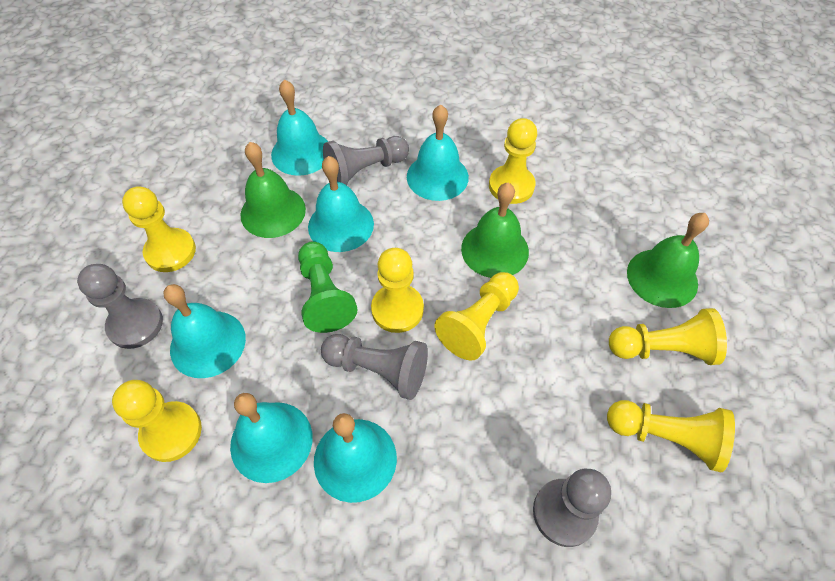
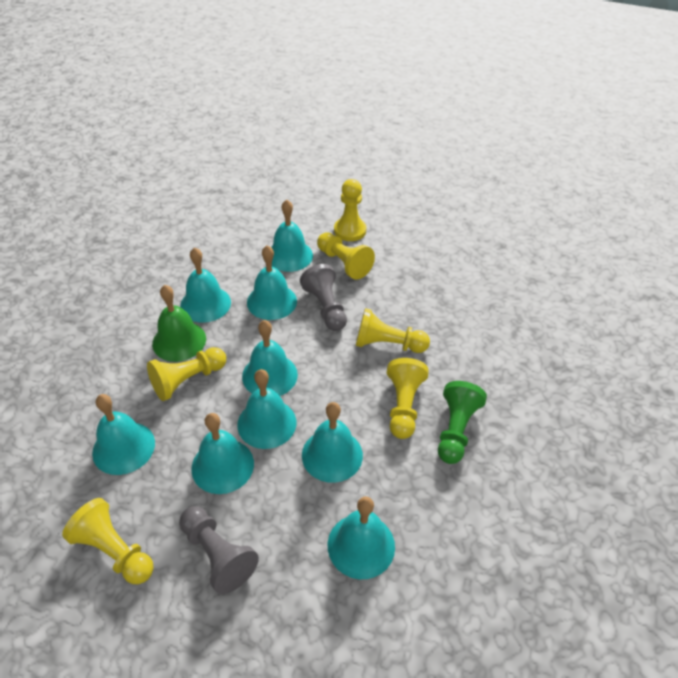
green bell: [240,142,306,238] [461,183,529,278] [627,213,709,308] = 3 -> [152,285,206,362] = 1
grey pawn: [77,264,163,349] [321,334,428,400] [323,136,409,185] [533,469,611,547] = 4 -> [179,506,259,594] [300,264,347,331] = 2
turquoise bell: [164,284,246,378] [230,393,313,483] [271,79,328,176] [308,156,374,252] [314,413,397,503] [407,105,469,201] = 6 -> [92,394,155,475] [180,247,231,323] [191,413,254,494] [237,369,296,449] [242,320,298,396] [247,245,297,320] [271,200,313,272] [302,402,363,483] [328,496,395,579] = 9
yellow pawn: [112,380,202,462] [122,186,196,272] [371,248,424,333] [434,272,519,361] [489,118,537,204] [607,400,735,472] [609,308,727,365] = 7 -> [62,498,154,584] [147,347,226,401] [317,232,375,280] [334,179,366,241] [356,308,430,353] [387,358,429,439] = 6

